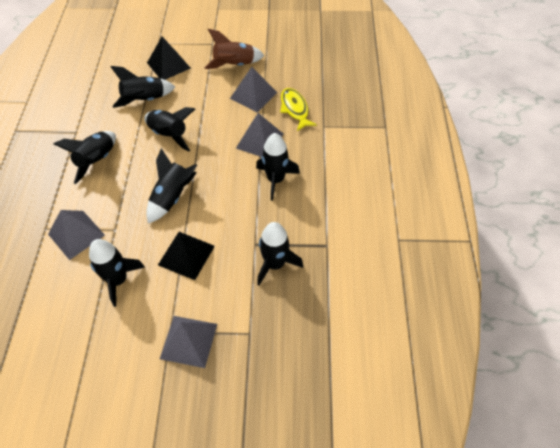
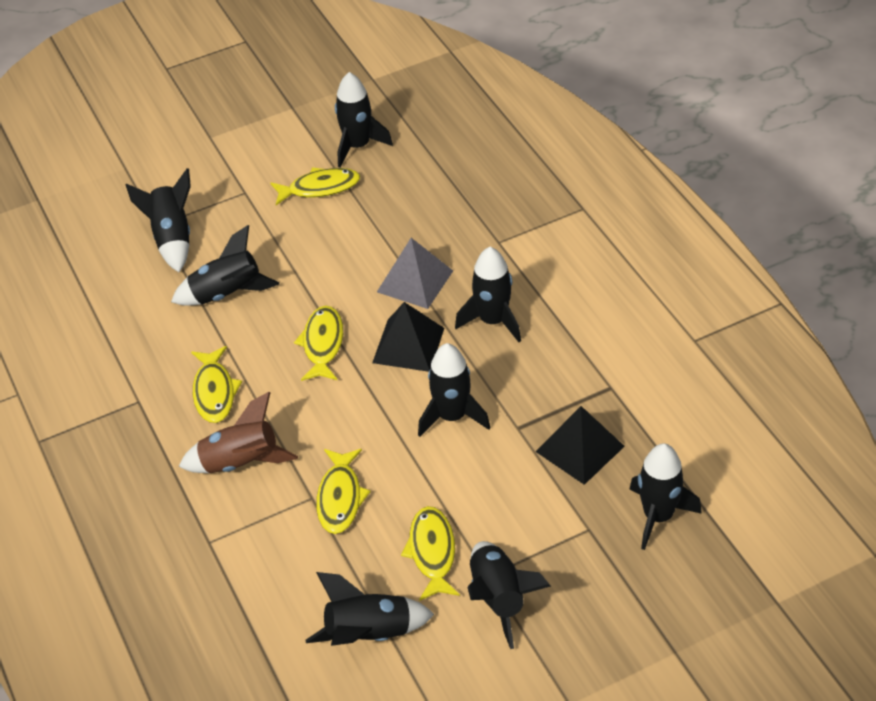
black rocket: [54,131,116,184] [89,239,145,307] [110,66,175,108] [144,107,195,152] [146,148,197,223] [256,133,300,201] [257,222,303,285] = 7 -> [126,168,191,272] [171,225,279,306] [305,572,434,646] [335,72,393,168] [418,343,490,437] [455,247,521,342] [467,541,551,649] [630,443,702,550] = 8
grey pyramid: [48,210,105,260] [160,316,217,368] [230,67,278,112] [236,113,283,157] = 4 -> [377,238,453,309] = 1
yellow fish: [280,88,317,131] = 1 -> [191,346,242,423] [270,167,360,205] [294,306,343,381] [316,449,371,534] [401,506,460,601] = 5

